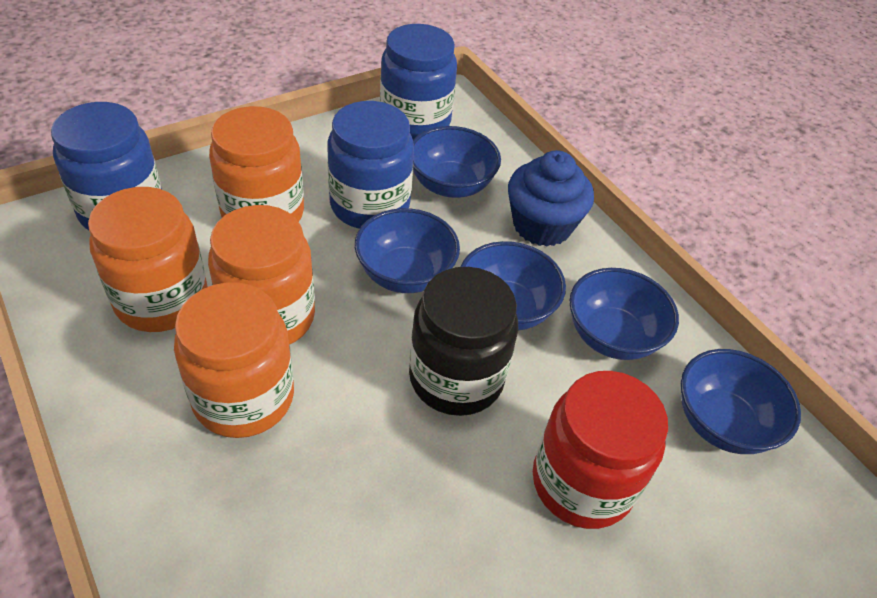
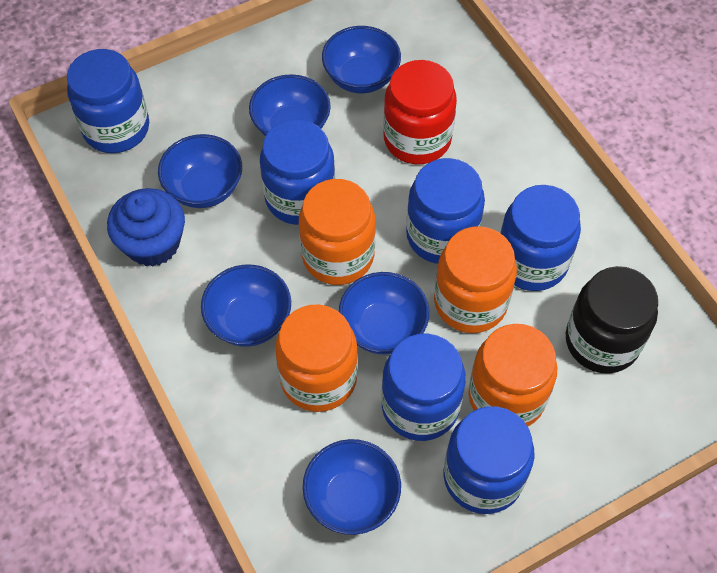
blue bowl: [355,208,460,293] [413,126,501,198] [460,241,566,330] [569,268,679,360] [681,349,801,454] = 5 -> [158,134,242,208] [201,265,291,347] [249,74,331,137] [303,439,401,535] [322,26,401,93] [339,272,429,355] = 6
blue jar: [51,102,162,230] [327,101,414,229] [380,24,457,140] = 3 -> [67,49,149,153] [260,119,335,225] [381,333,466,441] [406,158,485,264] [443,406,534,514] [500,185,581,291] = 6

